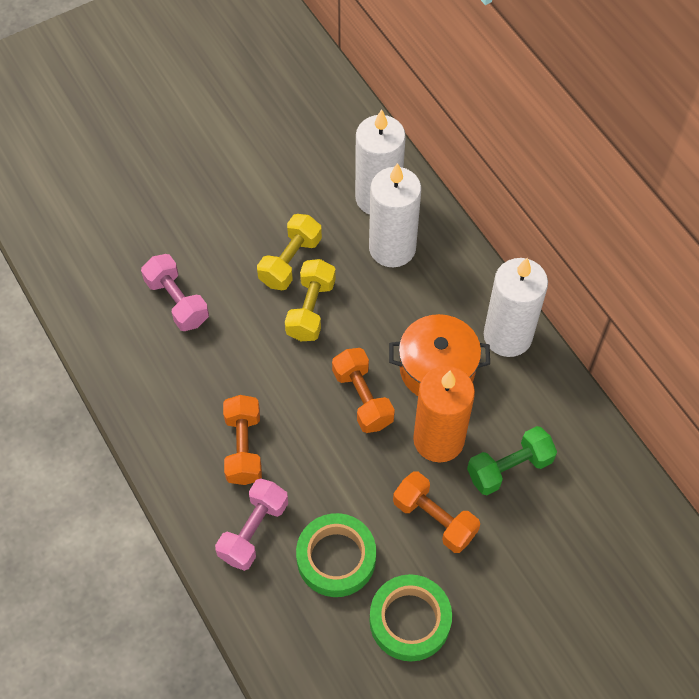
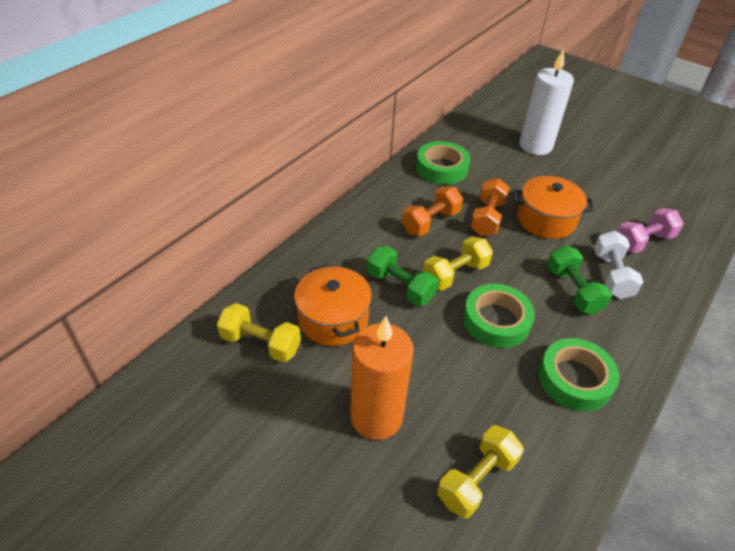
green dumbbell: [467,426,557,495] = 1 -> [367,246,439,306] [547,245,612,315] = 2
green tape: [296,513,376,597] [369,574,452,661] = 2 -> [416,141,470,185] [463,284,535,348] [539,338,619,412] = 3
orange dumbbell: [223,395,262,485] [332,348,395,433] [393,471,480,553] = 3 -> [402,187,463,236] [470,178,510,236] = 2
orange pot: [389,314,490,396] = 1 -> [294,264,372,346] [513,176,594,239] = 2
pink dumbbell: [141,254,209,331] [215,478,288,571] = 2 -> [618,208,684,253] = 1
white candle: [355,109,406,215] [369,163,421,267] [484,258,548,357] = 3 -> [519,49,574,155] = 1
white dumbbell: none = 0 -> [594,231,643,299] = 1
yellow dumbbell: [257,214,322,290] [285,259,336,341] = 2 -> [217,303,301,363] [423,237,493,290] [437,425,524,519] = 3

